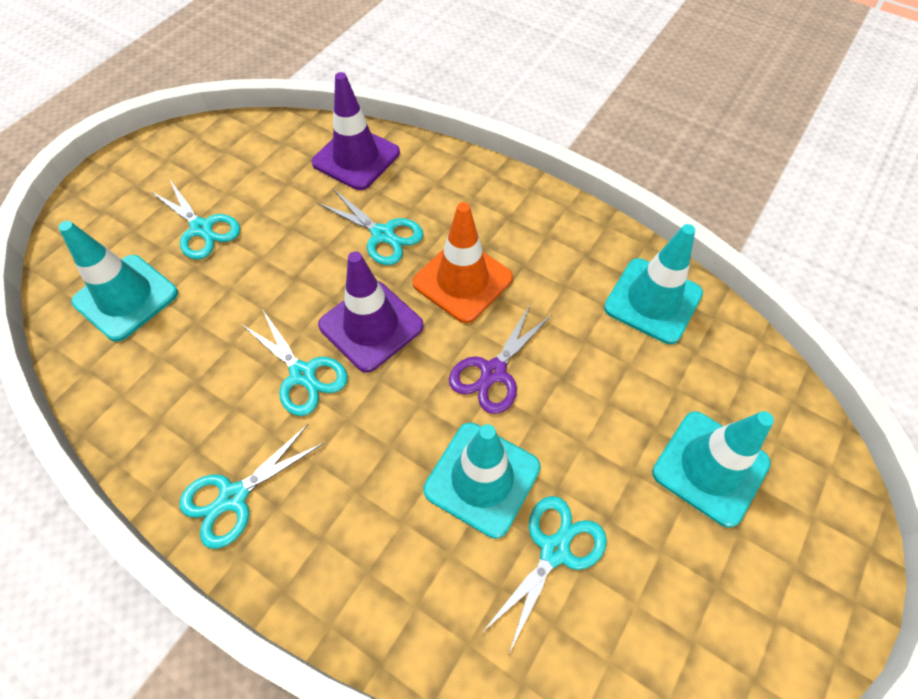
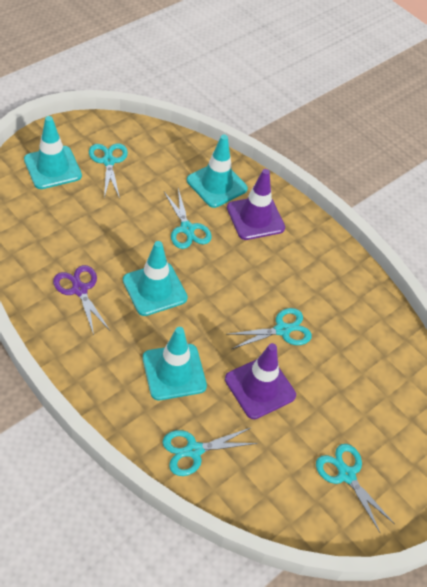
orange traffic cone: [412,202,513,323] = 1 -> none = 0

